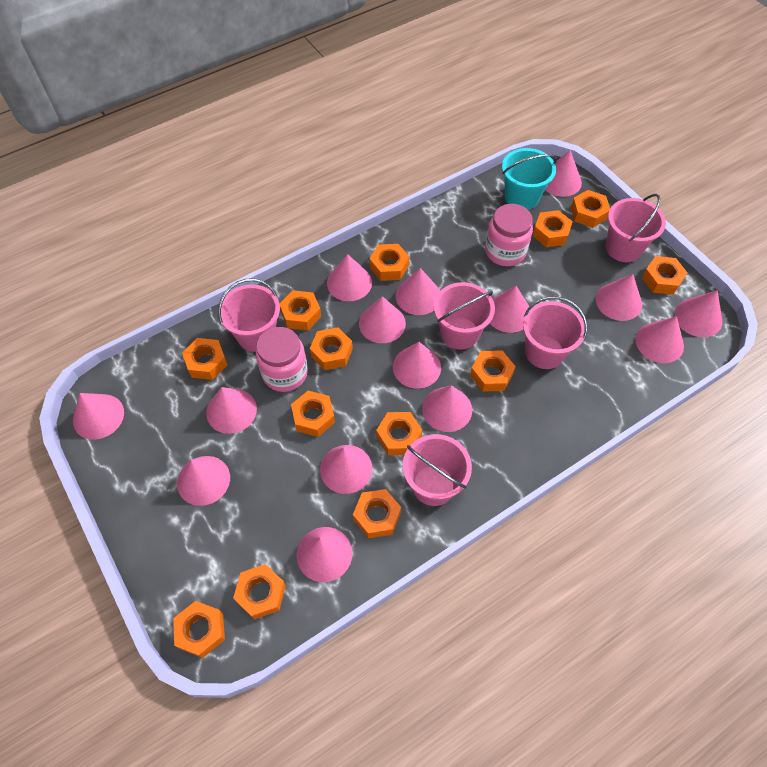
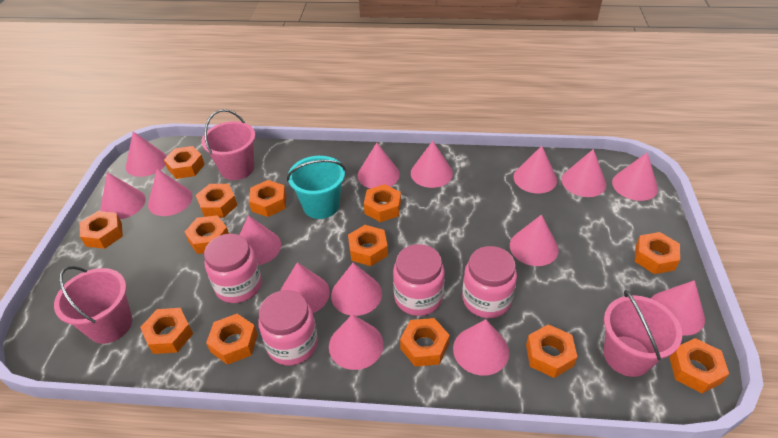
pink bucket: [218,278,280,352] [403,434,472,506] [434,282,495,350] [523,296,587,369] [606,194,666,262] = 5 -> [54,266,132,344] [202,109,255,180] [604,290,682,377] = 3
pink jar: [256,327,308,392] [485,204,533,266] = 2 -> [204,233,262,303] [258,290,318,366] [393,244,445,316] [462,246,517,318] = 4

